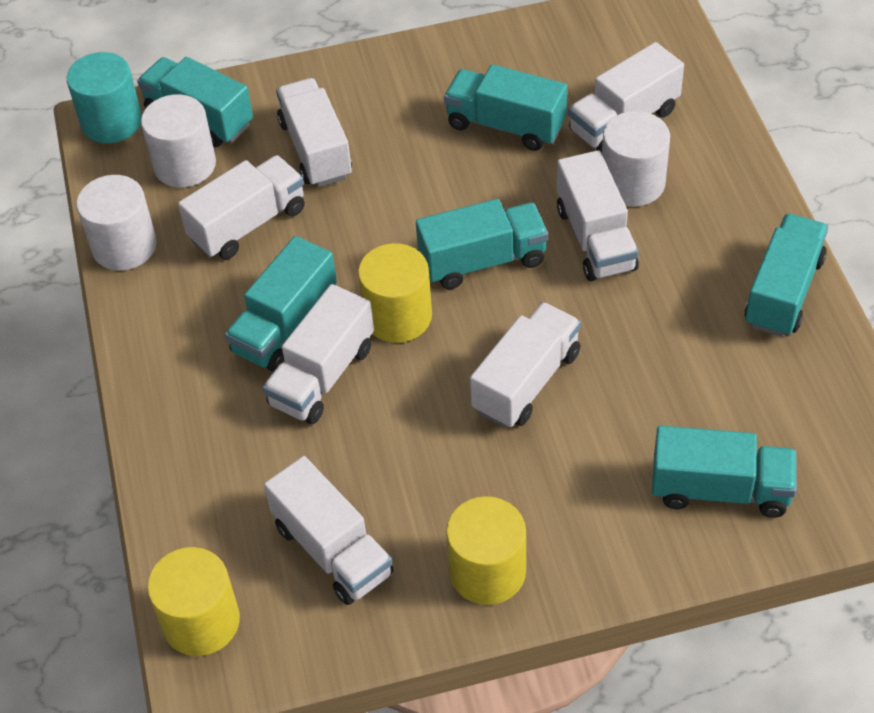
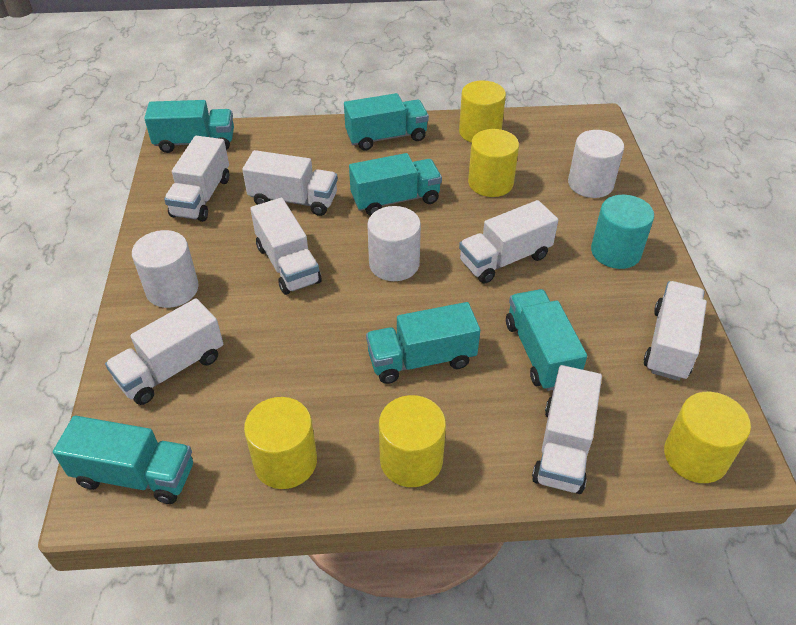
yellow cylinder: [147,547,240,656] [358,243,432,343] [446,496,526,605] = 3 -> [244,397,317,489] [379,395,446,487] [459,81,506,142] [468,129,519,197] [664,392,751,483] = 5

